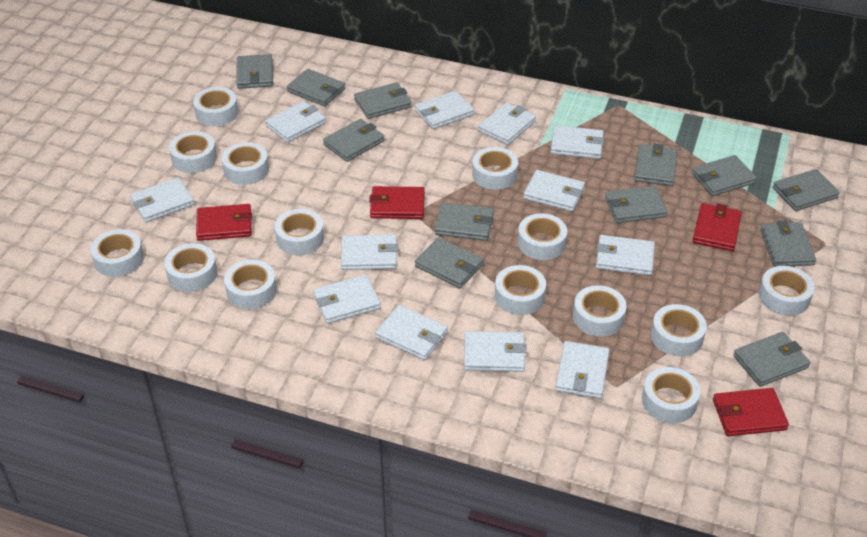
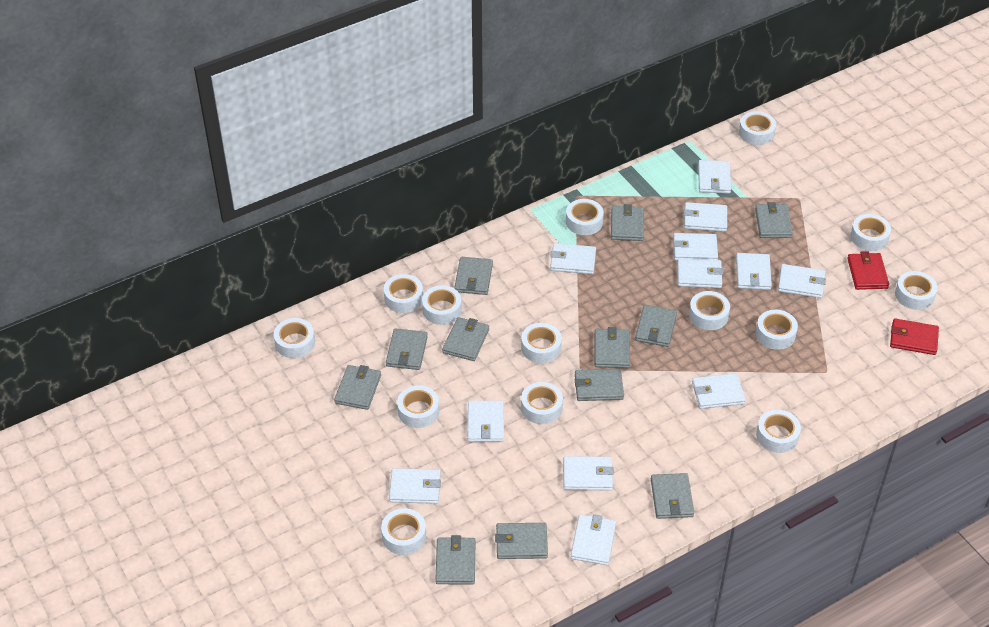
red wallet: [196,204,252,241] [369,186,425,219] [693,203,742,251] [713,388,789,436] = 4 -> [847,251,889,290] [890,318,939,355] = 2

